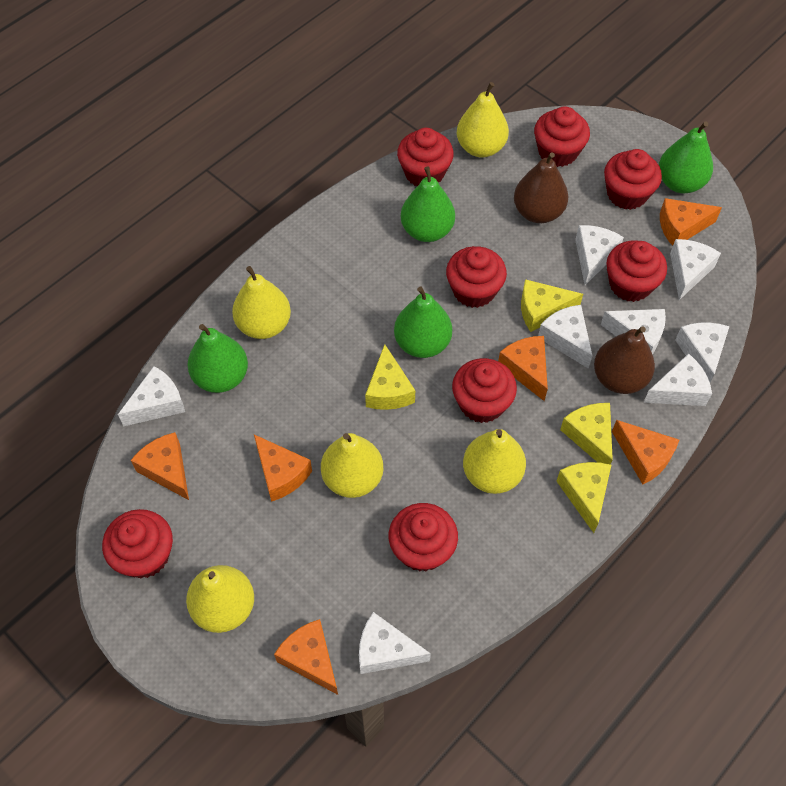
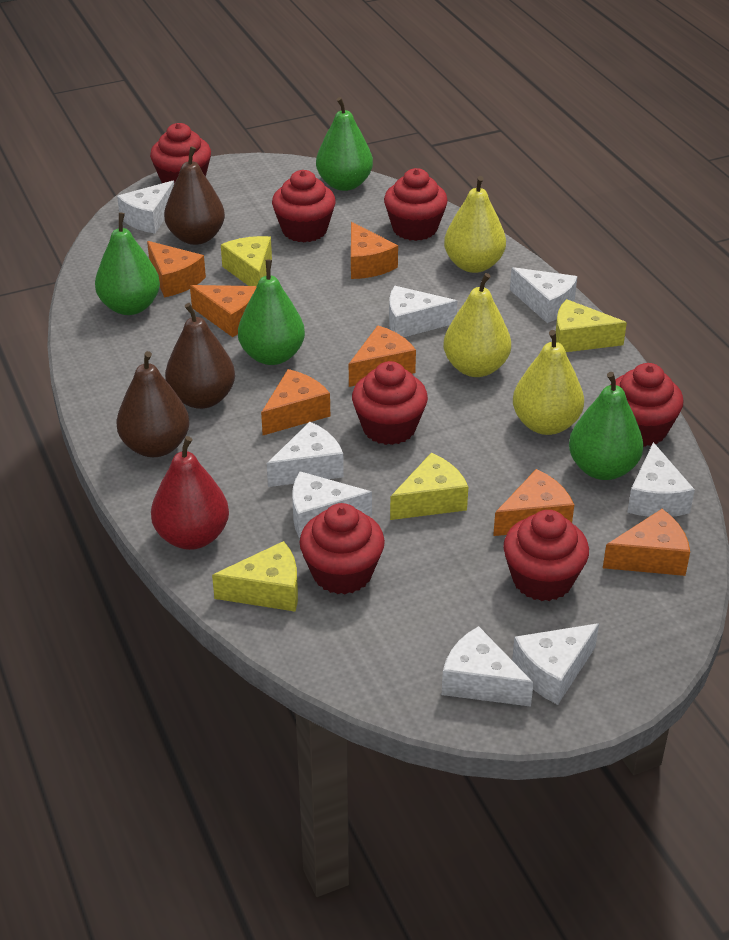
brown pear: [514,152,569,223] [594,327,655,394] = 2 -> [116,351,190,457] [164,146,225,245] [165,303,235,409] = 3
orange cheese: [131,432,189,500] [254,434,312,502] [274,619,338,695] [498,336,548,401] [612,420,679,484] [660,198,722,246] = 6 -> [147,241,206,298] [190,285,257,337] [261,369,330,435] [349,325,416,387] [351,222,398,279] [493,469,574,536] [603,509,690,576] = 7
red cupcake: [102,509,173,578] [389,503,458,572] [397,128,454,186] [446,246,507,308] [452,358,517,423] [534,106,590,167] [604,149,662,210] [606,241,667,302] = 8 -> [150,123,211,184] [272,170,336,243] [299,503,385,594] [352,361,428,445] [384,168,448,241] [503,510,589,601] [615,363,683,447] = 7
red pear: none = 0 -> [151,436,229,550] = 1
yellow pear: [186,565,254,633] [232,266,291,339] [321,433,384,498] [457,82,509,158] [463,429,526,494] = 5 -> [443,273,511,377] [444,176,506,273] [513,330,584,435] = 3

